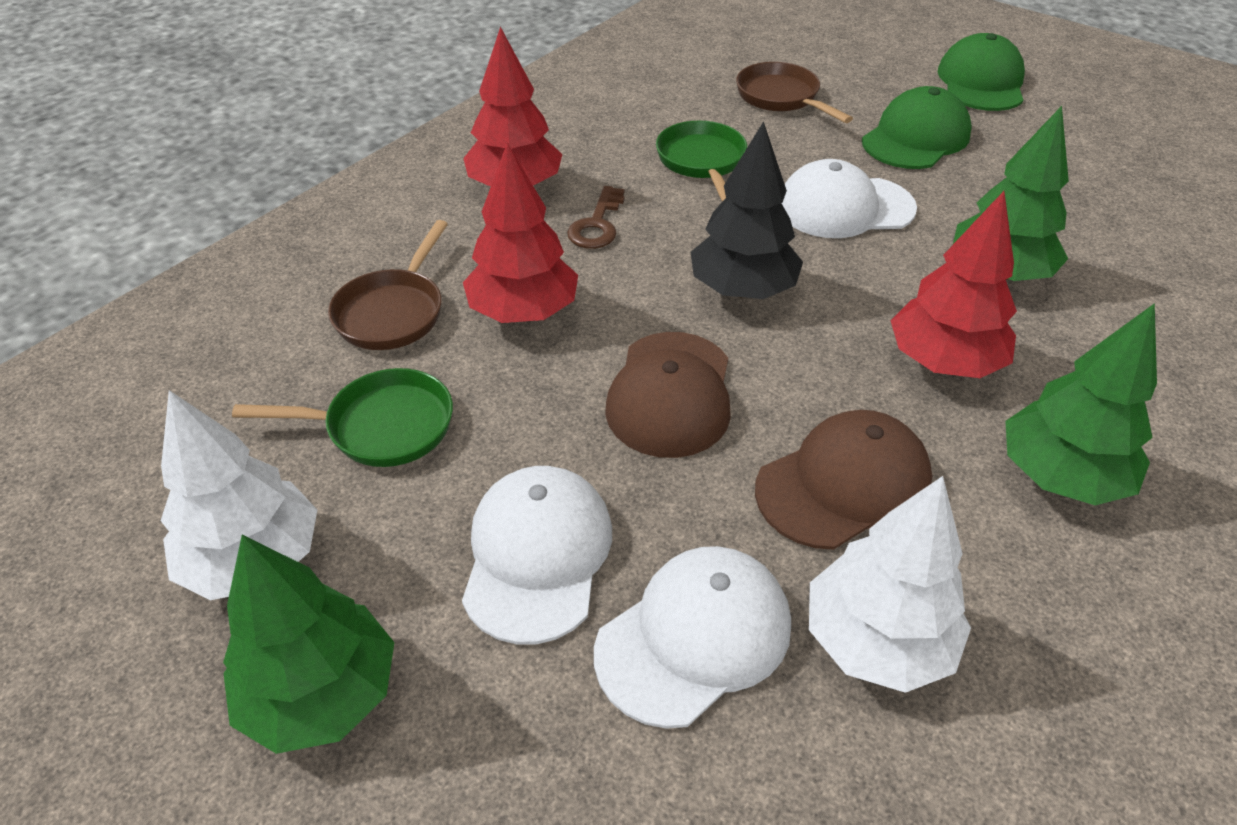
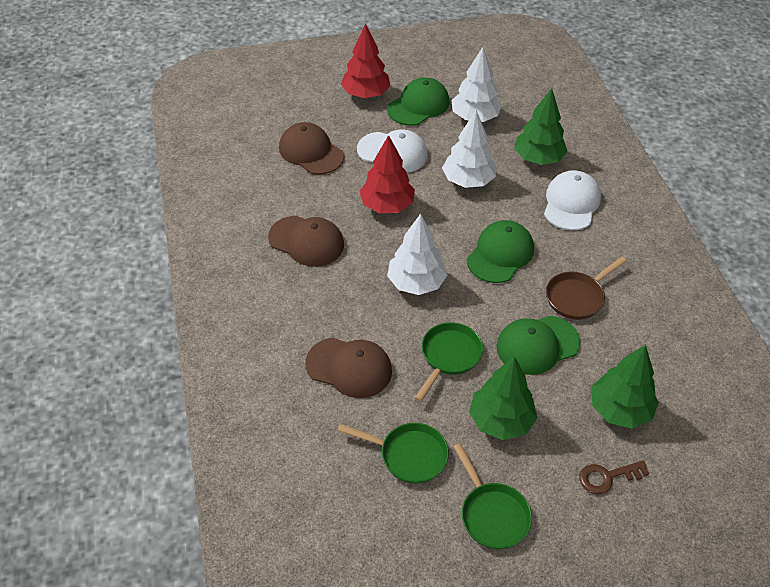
black tree: [691,121,803,299] = 1 -> none = 0
brown cap: [605,332,731,458] [755,410,932,550] = 2 -> [268,216,344,267] [279,122,344,175] [306,337,392,398] = 3
brown pan: [328,220,448,350] [736,62,853,123] = 2 -> [546,256,627,320] = 1
green cap: [862,86,972,169] [938,33,1025,111] = 2 -> [387,77,449,126] [467,220,534,283] [496,316,580,375] = 3
green pan: [232,368,453,467] [656,120,747,202] = 2 -> [337,423,449,484] [415,322,483,402] [453,443,532,549] = 3
red tree: [463,27,563,187] [463,143,578,323] [891,191,1017,378] = 3 -> [341,23,391,98] [359,135,415,213] = 2
white cap: [462,466,612,645] [594,546,791,729] [782,159,917,238] = 3 -> [357,129,428,173] [544,170,601,230] = 2
white tree: [161,390,317,600] [809,476,971,693] = 2 -> [387,213,447,295] [442,110,496,188] [451,47,502,122] = 3

